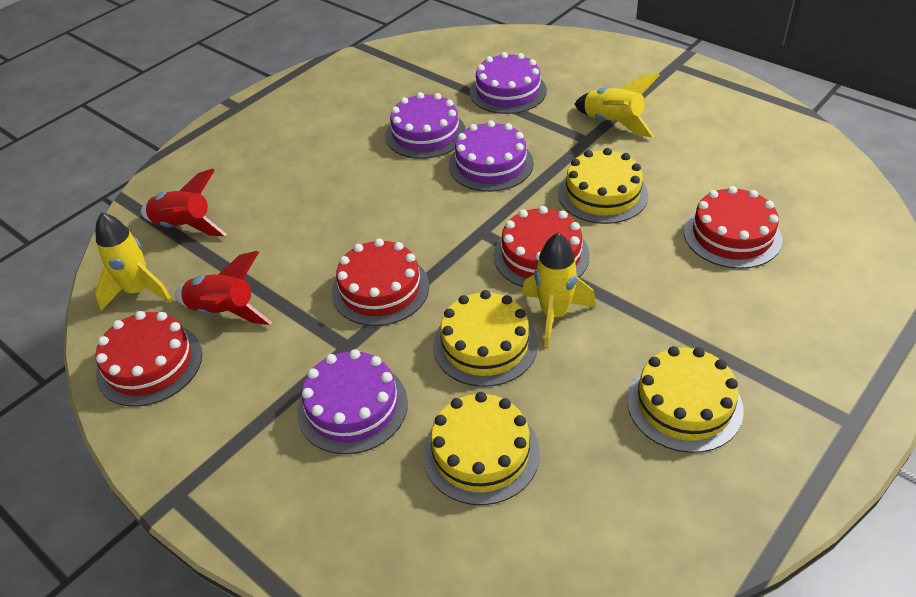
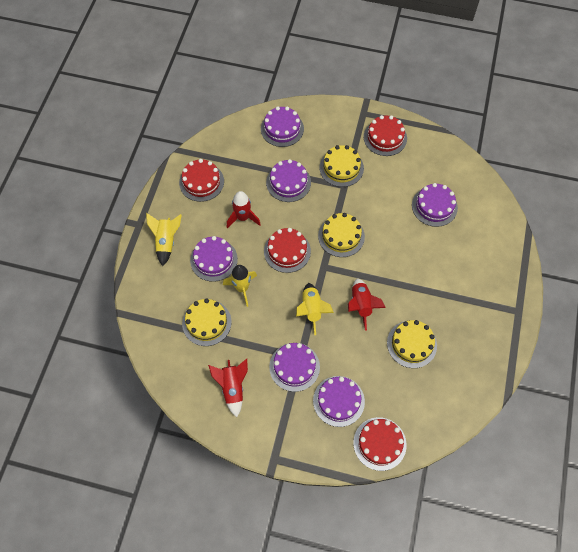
purple cake: [297,349,408,454] [385,92,466,159] [449,120,534,192] [470,52,547,114] = 4 -> [190,236,238,282] [261,106,304,147] [266,159,311,202] [269,343,320,392] [313,376,365,427] [412,183,458,227] = 6
red rocket: [141,169,227,236] [175,251,272,325] = 2 -> [208,359,248,417] [227,191,261,228] [348,278,386,331] = 3

